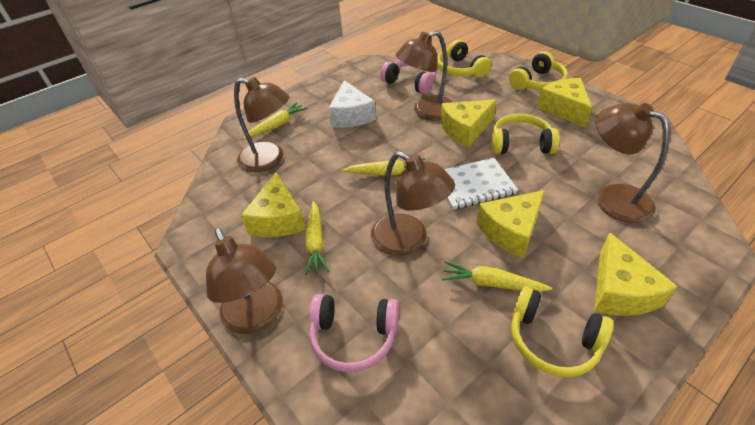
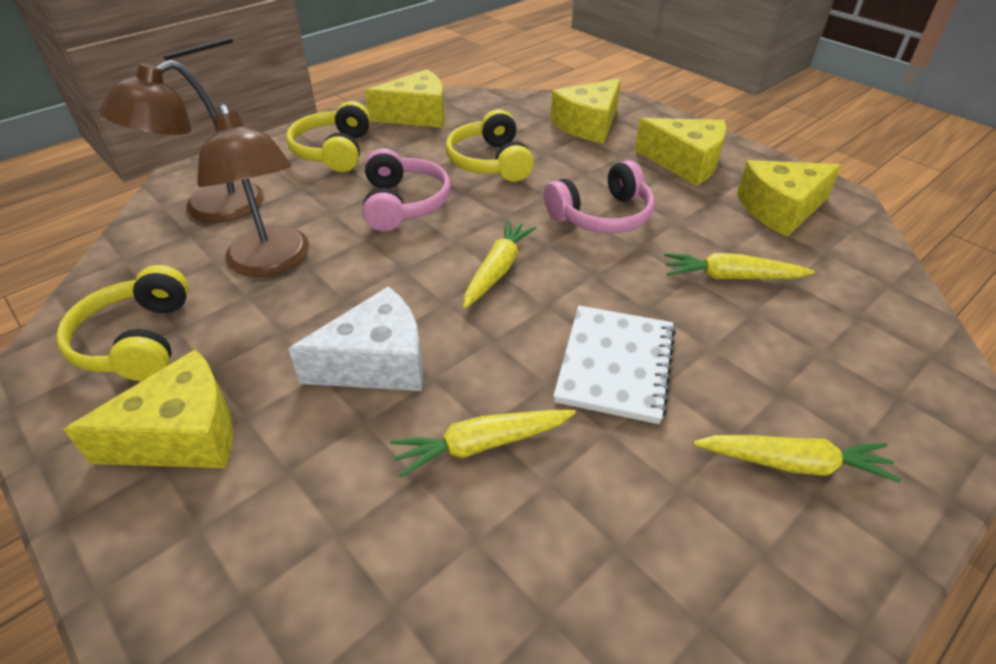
brown lamp: [206,227,283,334] [234,77,290,172] [371,151,455,256] [396,30,453,121] [596,103,669,223] = 5 -> [100,60,264,223] [197,104,309,277] = 2
yellow headphones: [437,40,491,78] [491,114,560,154] [509,51,568,90] [511,287,614,377] = 4 -> [56,265,189,381] [286,101,371,172] [446,109,534,182] = 3

